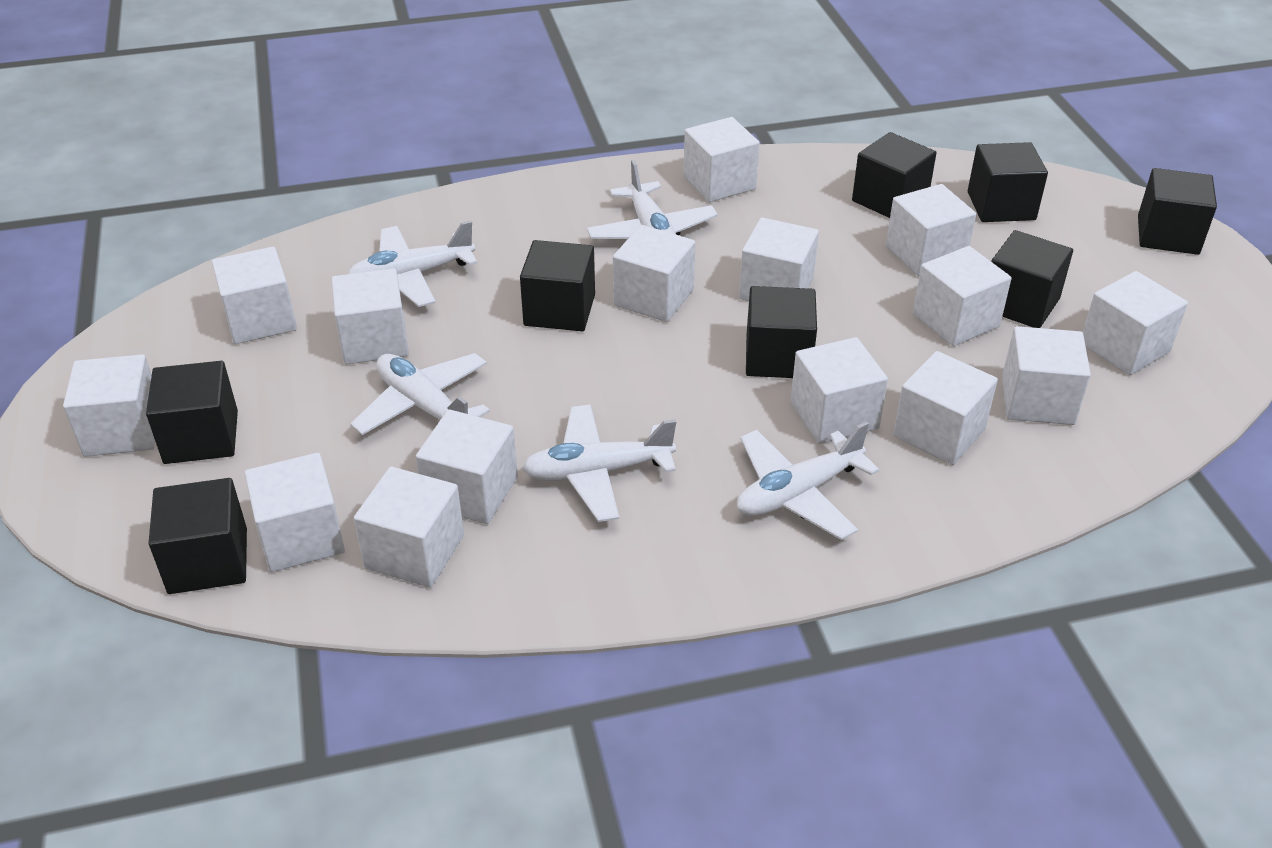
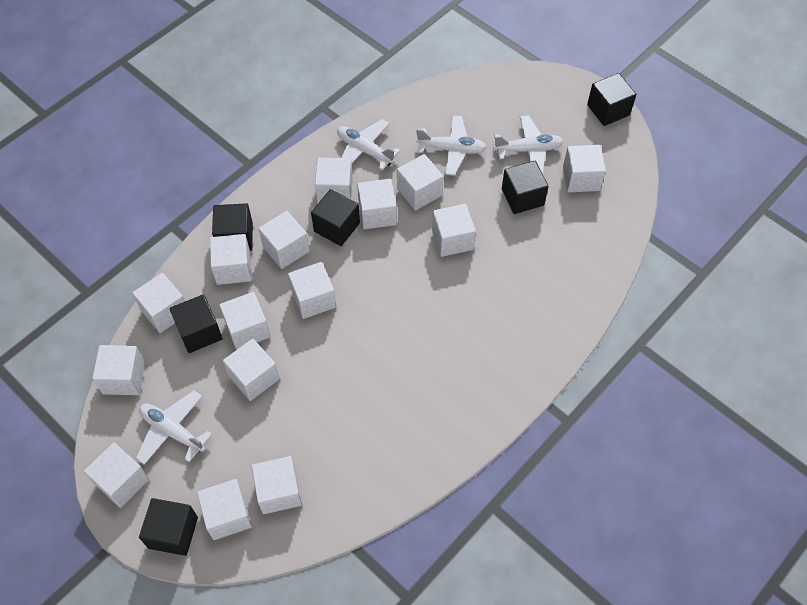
black cube: [146,361,238,464] [148,478,247,594] [520,240,595,331] [746,286,817,378] [852,132,936,218] [968,142,1048,222] [991,230,1073,328] [1138,168,1217,255] = 8 -> [139,498,198,556] [170,294,223,353] [212,203,253,251] [311,189,360,246] [502,161,549,214] [587,73,636,126] = 6
white plane: [348,221,477,307] [350,353,490,435] [522,405,676,522] [587,160,718,239] [737,421,880,540] = 5 -> [136,391,212,465] [337,119,400,170] [416,115,487,176] [493,115,564,174] = 4

